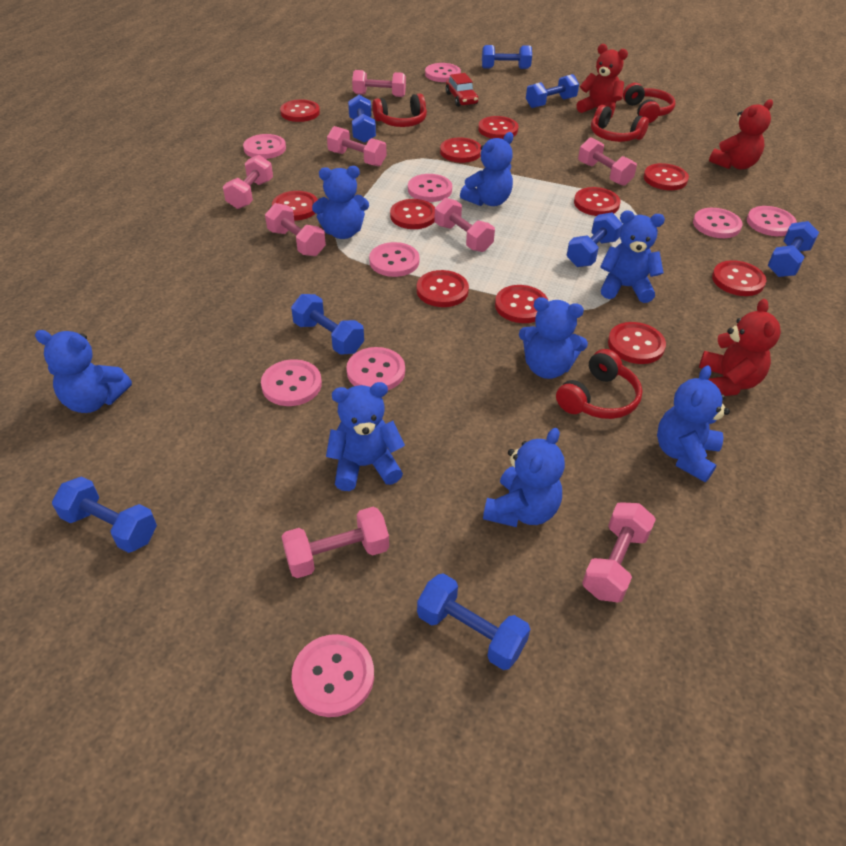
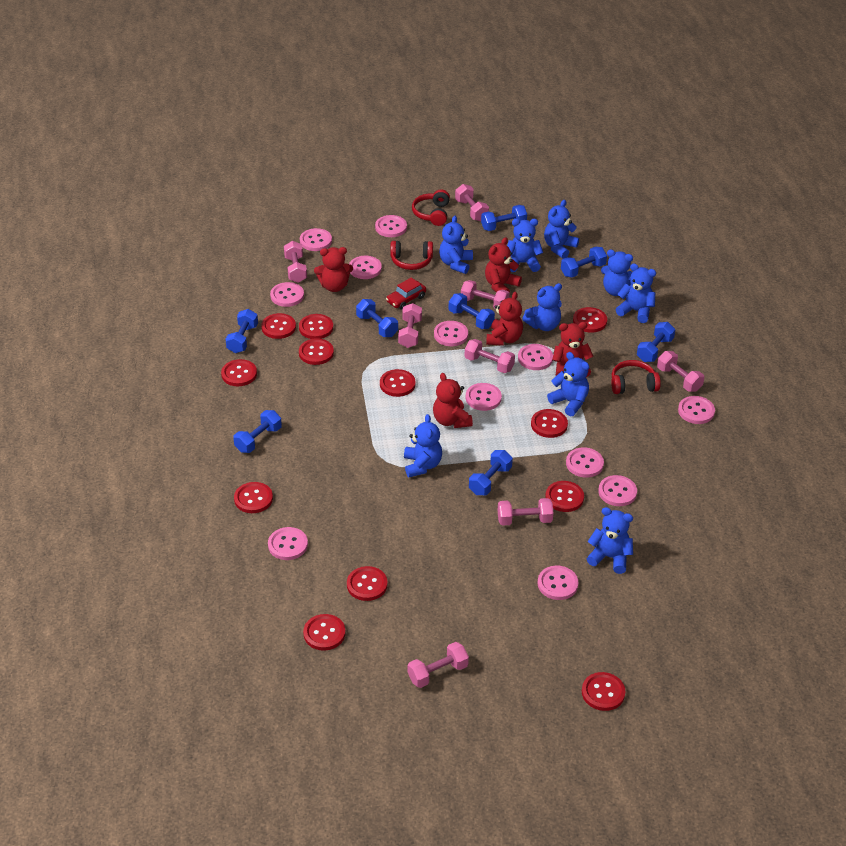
blue teddy bear: [35,330,132,413] [312,166,369,239] [326,382,405,491] [460,132,513,206] [483,428,565,527] [519,297,588,379] [600,211,665,303] [657,365,730,482] = 8 -> [404,414,442,477] [439,216,473,274] [507,219,543,272] [522,283,562,331] [544,200,579,259] [547,352,589,416] [587,507,633,574] [601,249,633,296] [616,263,656,323] = 9
pink button: [243,134,286,159] [261,359,322,406] [291,634,374,717] [346,347,405,390] [369,242,419,277] [408,174,452,202] [425,63,461,82] [693,208,743,238] [747,206,797,236] = 9 -> [268,527,308,560] [270,282,304,307] [300,228,332,251] [349,256,382,279] [375,215,407,237] [434,321,468,346] [466,383,502,411] [518,344,553,370] [538,566,578,600] [566,447,604,478] [598,475,637,506] [678,396,715,424] = 12
red button: [272,191,318,221] [280,99,320,122] [390,199,435,229] [417,270,469,307] [440,138,481,163] [478,116,518,139] [495,285,548,323] [574,187,620,216] [608,322,666,364] [644,163,689,190] [712,260,766,296] = 11 -> [221,359,257,386] [234,482,273,513] [261,313,296,339] [299,314,333,339] [299,338,334,365] [303,614,346,651] [347,566,388,601] [380,369,416,397] [531,409,568,438] [545,481,584,512] [573,307,607,333] [582,672,626,711] = 12
red headphones: [372,94,427,127] [556,349,642,419] [591,105,649,142] [623,83,675,123] = 4 -> [390,241,433,270] [412,189,450,226] [611,360,661,394] = 3
red teddy bear: [577,44,628,119] [699,299,781,396] [709,99,773,169] = 3 -> [314,247,353,292] [433,373,473,428] [485,237,522,293] [486,292,523,346] [552,322,594,377] = 5

